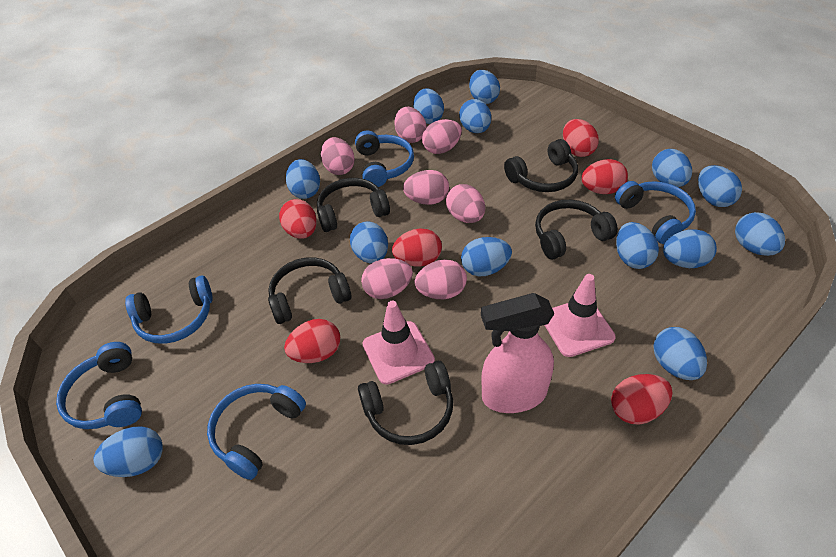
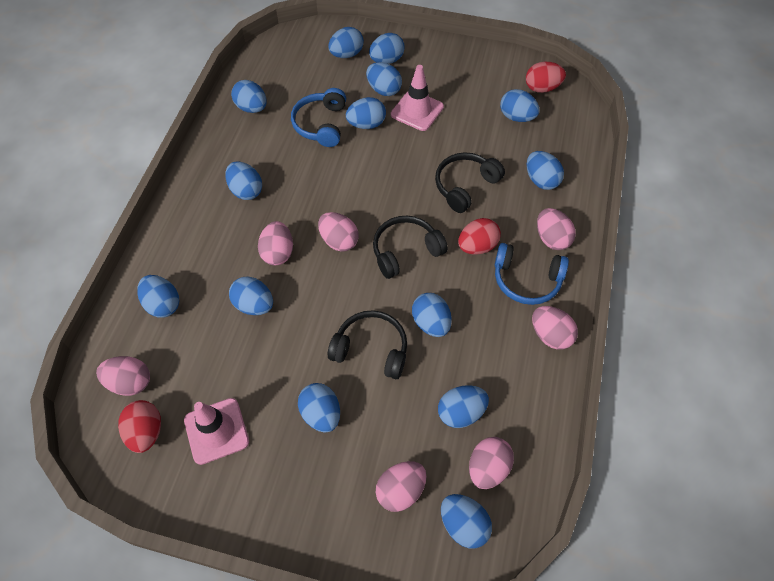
black headphones: [268,257,351,324] [317,178,390,232] [358,361,453,445] [504,139,578,192] [535,200,618,259] = 5 -> [328,310,407,379] [373,216,448,279] [435,152,505,213] = 3
blue egg: [93,426,163,477] [286,159,320,199] [350,221,388,264] [413,88,444,124] [459,99,491,133] [461,237,512,276] [469,70,500,104] [616,222,659,269] [652,149,692,187] [653,327,707,380] [663,229,717,268] [698,165,742,207] [735,212,785,256] = 13 -> [137,275,179,318] [225,162,262,200] [229,277,273,315] [231,80,267,113] [298,383,340,432] [328,27,364,58] [346,97,386,129] [366,62,402,96] [369,33,405,64] [412,293,452,337] [438,385,489,428] [441,494,492,549] [500,89,540,122] [527,151,564,190] = 14
blue headphones: [56,342,142,429] [125,275,213,344] [207,384,306,480] [355,130,414,187] [615,181,696,244] = 5 -> [291,88,346,147] [495,243,569,305] = 2
pink spray bottle: [481,293,554,413] = 1 -> none = 0
red egg: [279,199,317,239] [284,319,340,363] [392,228,442,267] [563,119,599,157] [581,159,628,194] [611,374,672,425] = 6 -> [118,400,161,453] [458,218,501,255] [526,62,566,93] = 3

